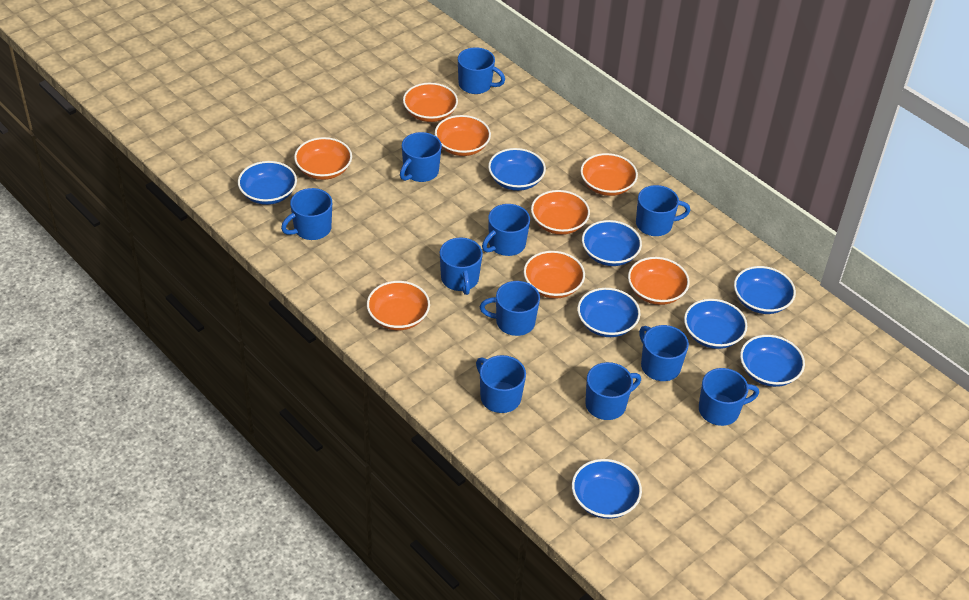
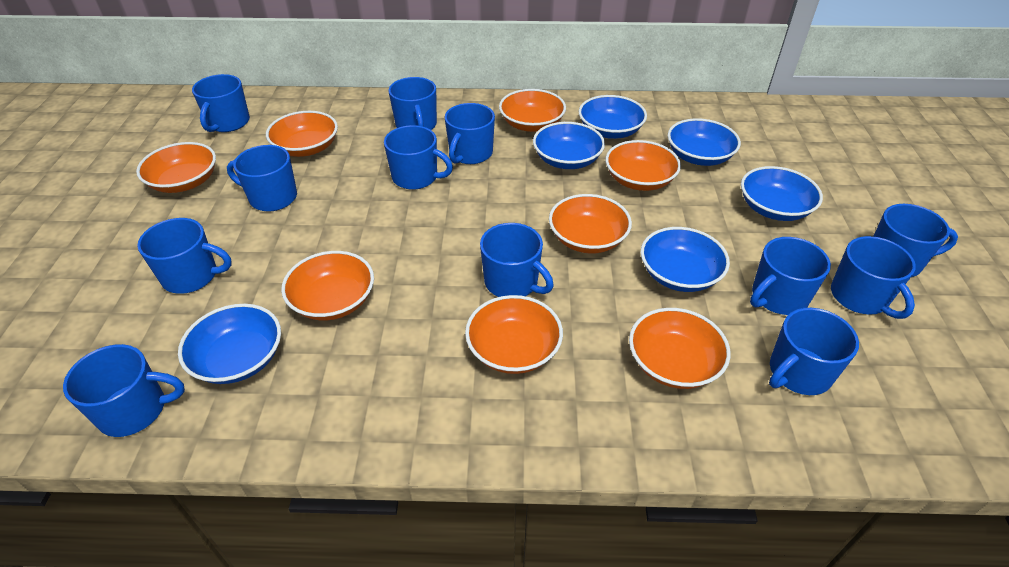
blue bowl: [238,161,297,205] [488,148,546,191] [572,459,642,519] [577,288,640,337] [582,220,642,266] [684,299,747,349] [734,266,796,314] [740,335,805,387] = 8 -> [178,304,281,384] [533,122,605,169] [579,95,647,139] [641,227,730,292] [668,118,741,166] [741,166,823,221] = 6
blue mug: [281,188,332,240] [400,132,442,182] [440,238,483,295] [458,47,505,94] [476,355,526,413] [480,281,540,336] [482,204,530,256] [585,362,641,420] [636,185,690,236] [639,325,689,381] [699,368,759,426] = 11 -> [63,344,185,437] [137,218,232,294] [192,74,250,132] [227,145,297,211] [384,125,453,190] [389,77,437,130] [445,103,495,164] [480,223,554,297] [750,237,831,315] [769,308,859,395] [831,236,916,319] [873,204,958,277] = 12

